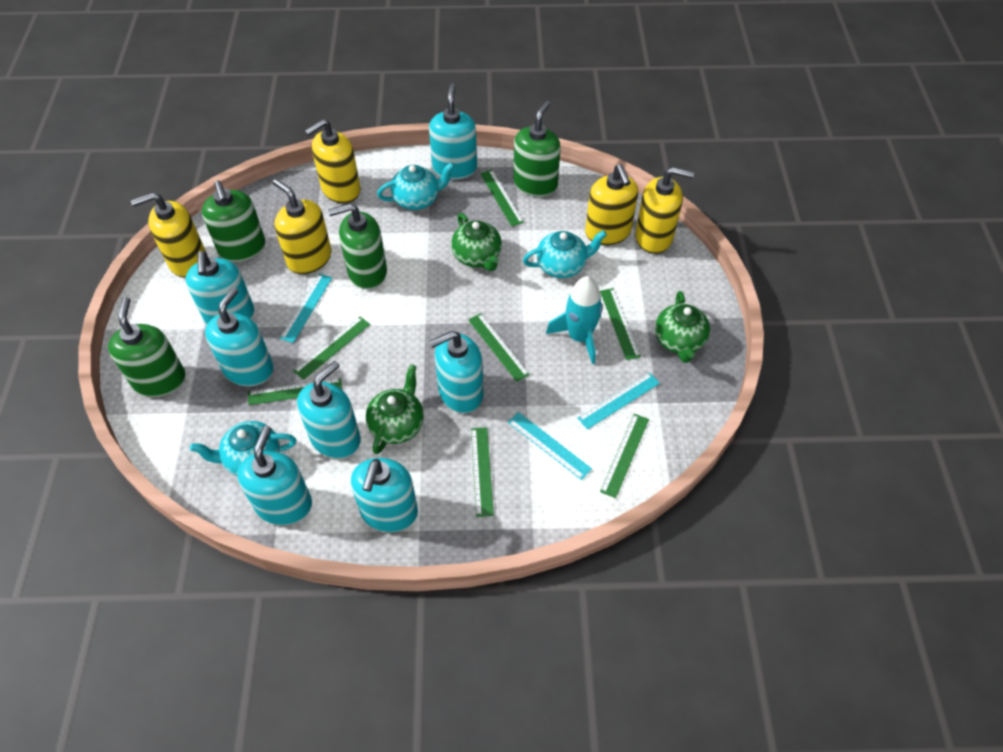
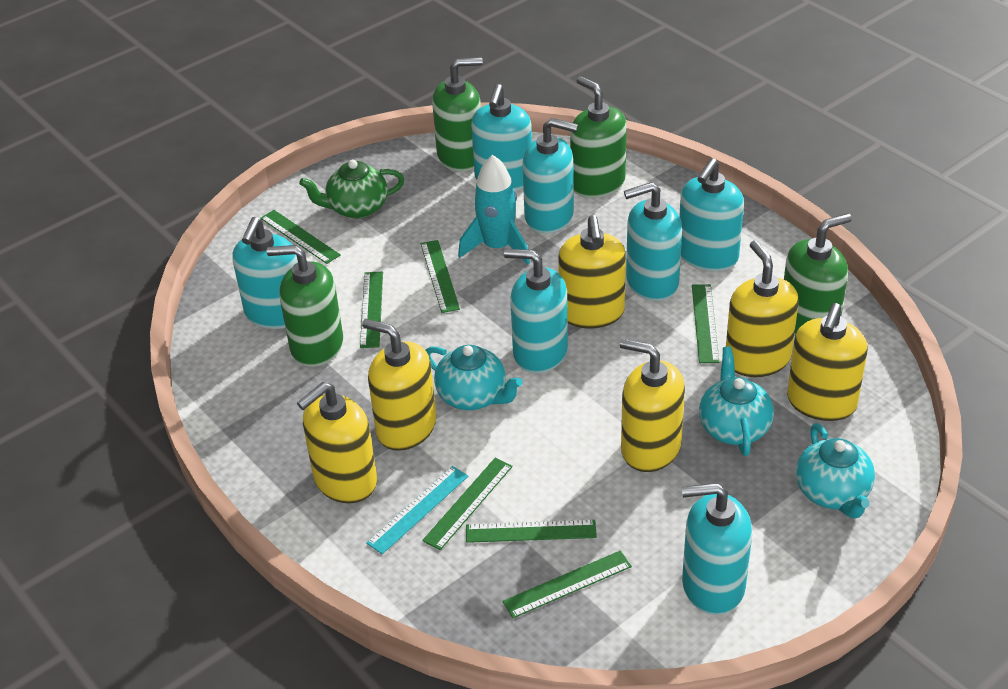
green teapot: [366,364,424,454] [451,213,502,271] [655,291,710,363] = 3 -> [299,160,404,219] = 1
turquoise ruler: [280,274,332,343] [508,412,592,480] [578,372,660,430] = 3 -> [366,466,468,554] = 1
yellow soap dispenser: [131,192,206,278] [273,179,331,274] [305,119,361,203] [585,164,638,245] [635,167,694,254] = 5 -> [297,382,377,503] [362,319,436,451] [558,215,626,329] [620,339,685,472] [726,240,799,377] [787,303,868,421] = 6

